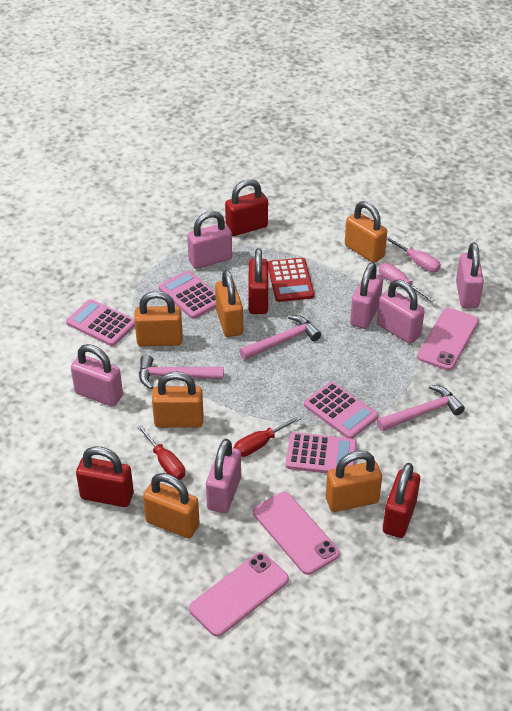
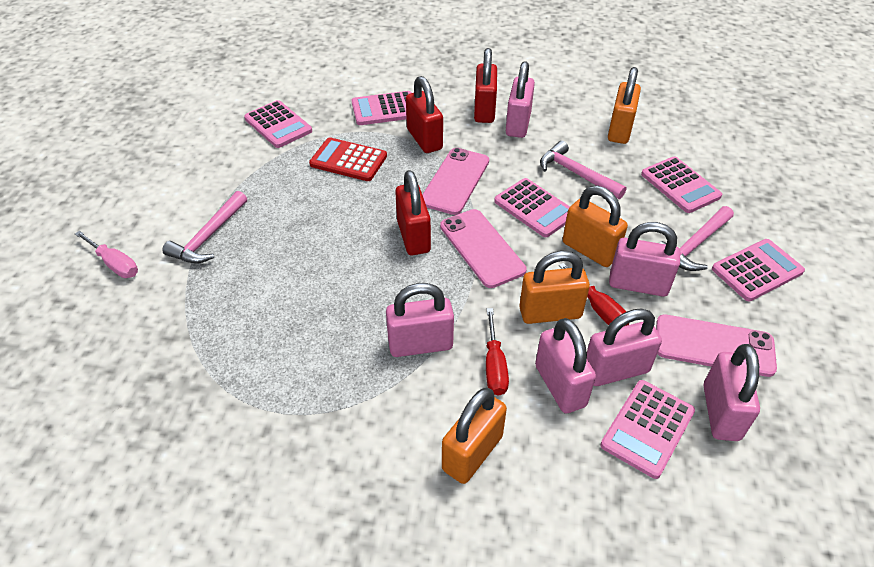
orange padlock: [134,291,183,346] [143,473,200,538] [152,371,203,428] [215,270,243,337] [326,451,382,512] [345,201,387,263] = 6 -> [442,388,507,484] [519,251,590,324] [563,185,628,267] [608,67,641,144] = 4
pink calculator: [66,299,135,346] [159,270,216,319] [285,432,357,473] [304,382,378,439] = 4 -> [244,100,312,148] [352,91,412,125] [494,178,570,237] [600,380,695,479] [641,156,722,213] [712,239,805,301] = 6
pink screwdriver: [379,263,435,302] [387,237,441,272] = 2 -> [75,231,138,278] = 1
red padlock: [76,446,134,507] [225,179,268,236] [248,248,268,314] [383,463,420,538] = 4 -> [395,170,431,255] [406,76,443,153] [474,48,497,123] = 3

